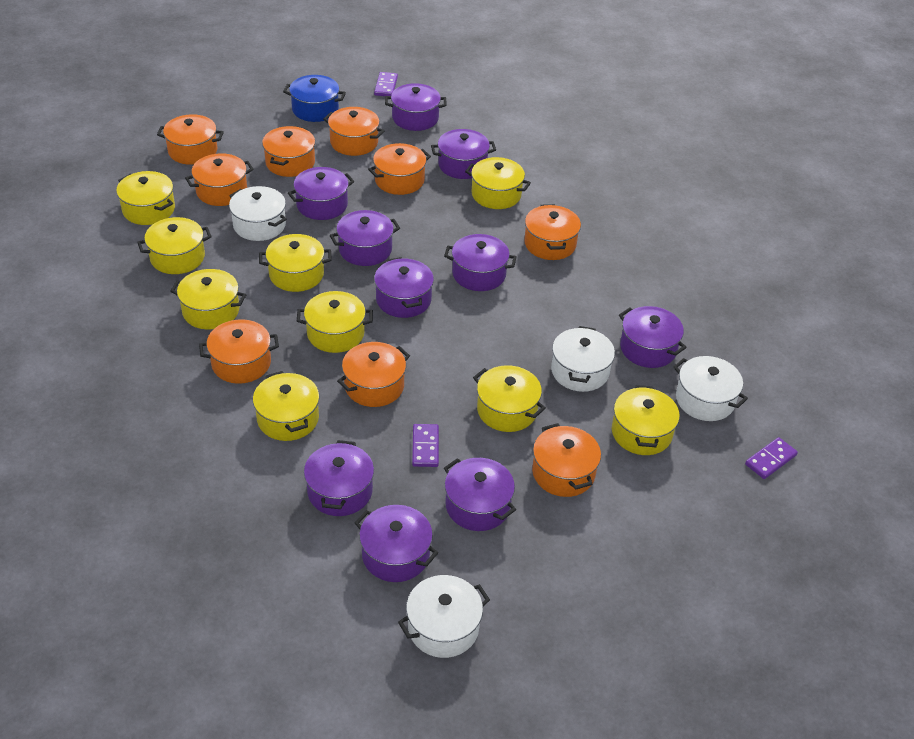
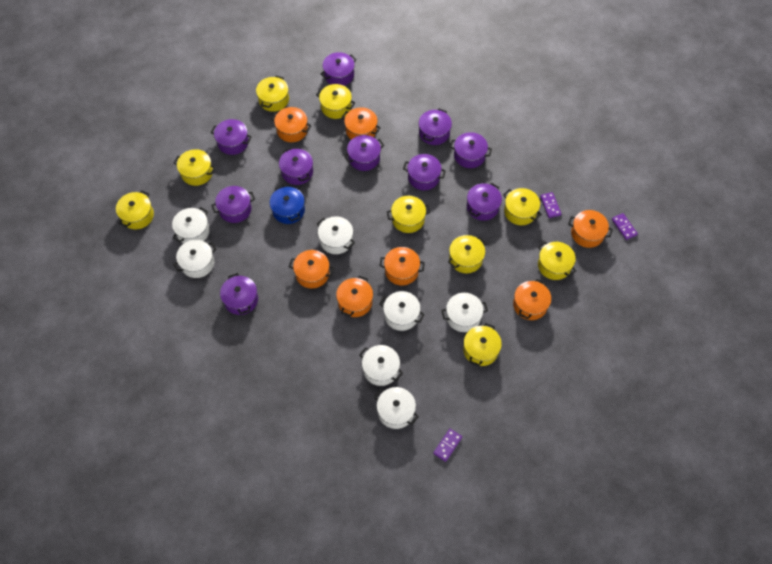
orange pot: [157,114,224,165] [185,153,254,206] [199,319,279,384] [262,126,315,177] [323,107,384,156] [337,342,410,407] [368,143,431,195] [524,204,581,260] [532,423,601,497] = 9 -> [271,107,311,142] [289,250,334,288] [336,276,373,317] [341,107,381,140] [379,247,425,285] [513,279,551,320] [568,210,613,248] = 7
white pot: [229,186,287,241] [398,575,490,658] [551,326,615,392] [673,356,748,421] = 4 -> [172,207,210,244] [173,240,216,278] [317,216,355,254] [359,345,403,386] [374,387,419,429] [379,291,425,331] [441,293,488,332] = 7

